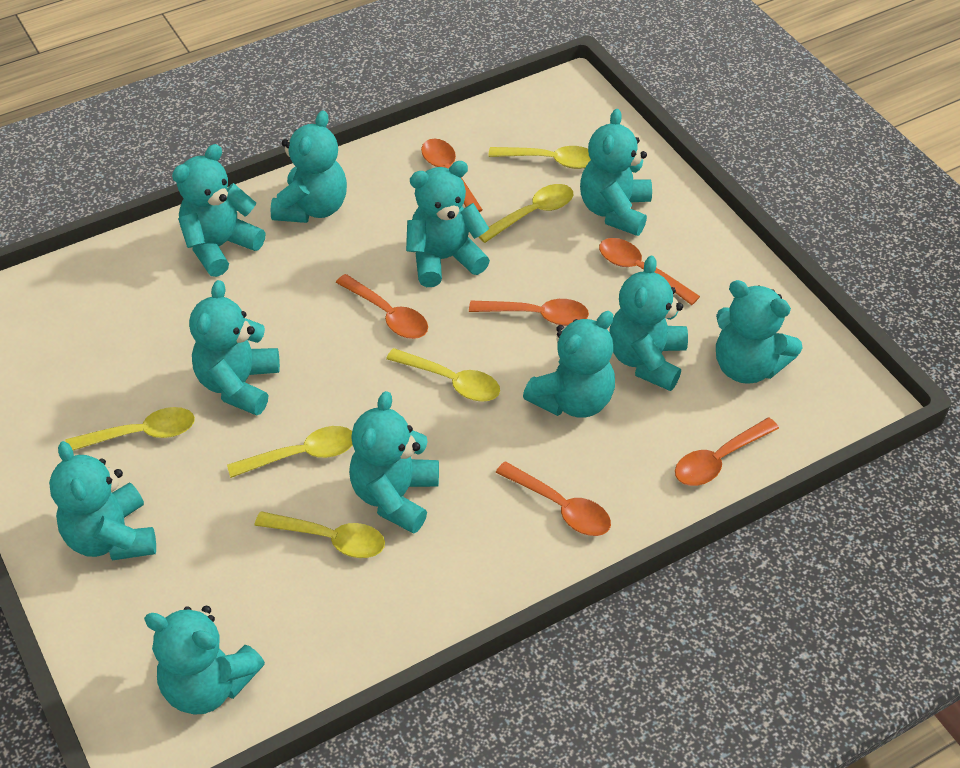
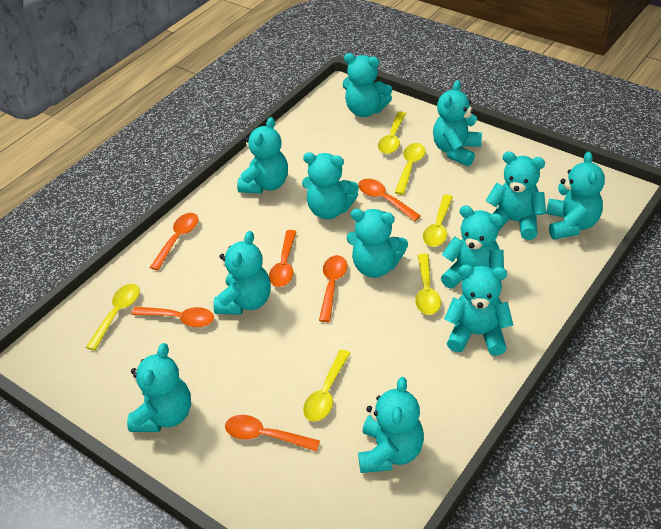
turquoise teddy bear: [49,441,156,560] [144,606,265,715] [172,144,265,277] [189,280,280,416] [271,110,347,223] [349,391,439,534] [406,161,490,287] [523,311,615,418] [580,109,652,236] [609,256,688,391] [716,280,802,384] = 11 -> [127,343,191,432] [213,231,271,315] [237,117,288,194] [302,152,359,219] [343,53,392,117] [347,209,408,278] [358,377,424,473] [433,80,482,166] [441,206,504,289] [444,265,513,356] [486,152,546,240] [546,151,605,239] = 12

